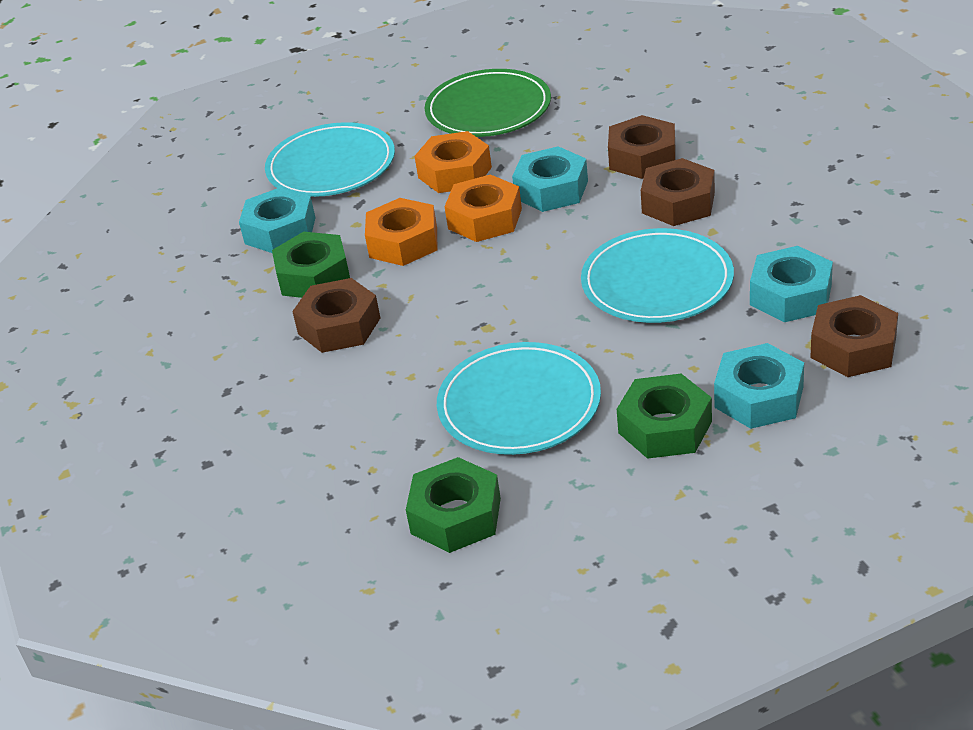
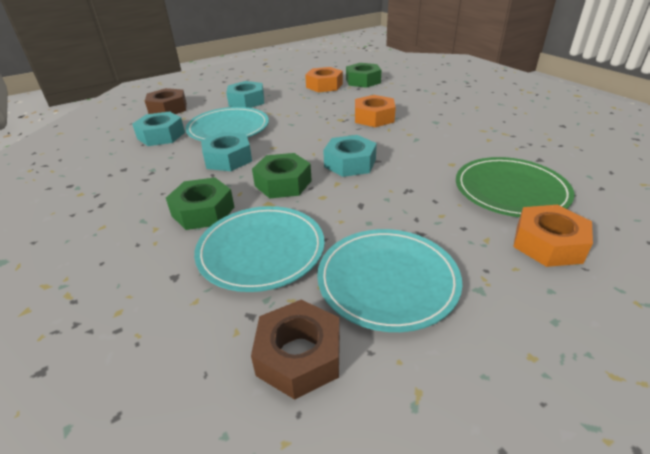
brown nut: [292,278,380,353] [608,115,675,179] [641,158,715,226] [810,295,898,377] = 4 -> [145,88,187,114] [251,300,340,400] = 2

